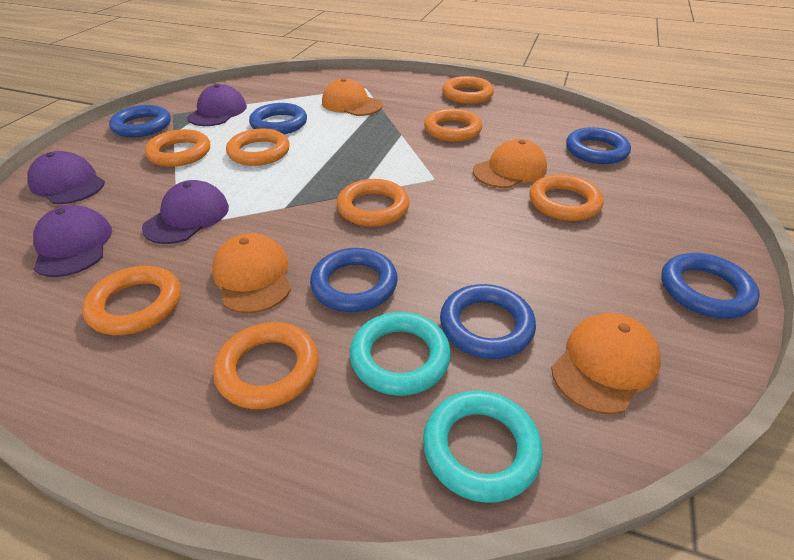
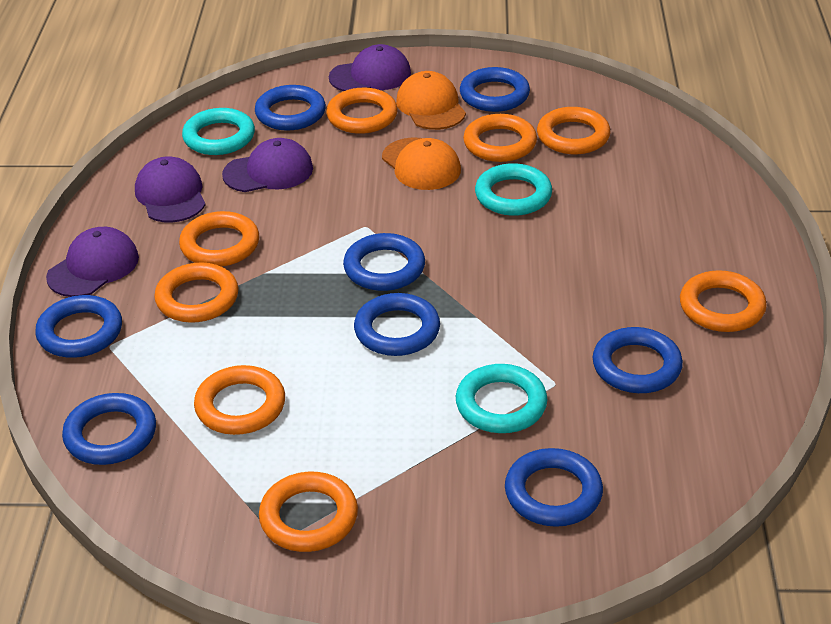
blue ring: [109,105,171,138] [249,103,307,134] [310,248,398,312] [440,284,536,359] [566,127,631,164] [661,253,760,319] = 6 -> [35,295,122,358] [62,393,156,465] [255,85,326,131] [343,233,425,291] [354,293,440,356] [460,67,530,112] [505,448,603,527] [593,327,683,393] = 8
orange cap: [212,233,291,314] [322,78,383,116] [473,139,547,188] [551,313,661,414] = 4 -> [382,137,461,190] [396,71,466,130] = 2
turquoise ring: [350,312,451,396] [423,391,543,503] = 2 -> [182,108,255,155] [456,364,548,433] [475,163,552,216] = 3

